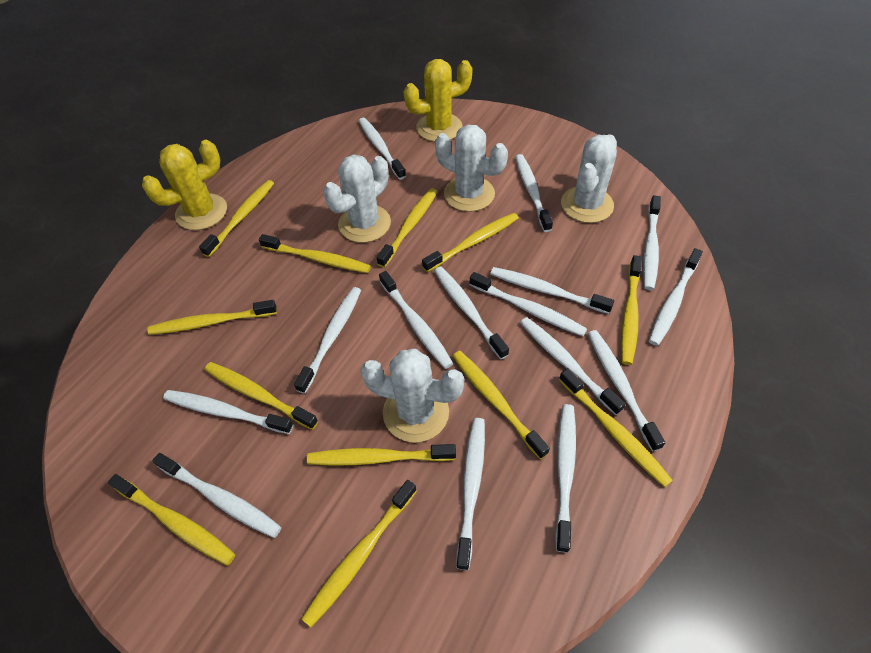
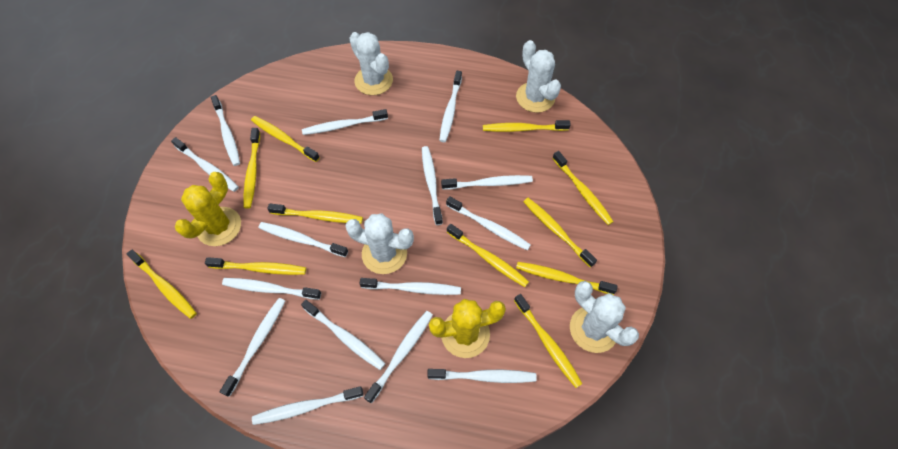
yellow toothbrush: [108,474,236,566] [147,300,277,335] [199,180,274,257] [205,362,318,430] [259,234,371,273] [302,480,417,627] [307,444,456,465] [377,188,438,268] [422,213,519,272] [453,351,550,459] [559,368,673,487] [621,255,642,365] = 12 -> [127,250,197,319] [205,257,306,275] [244,128,260,209] [251,116,320,162] [267,204,363,224] [447,224,529,287] [483,120,571,132] [514,294,583,388] [516,262,618,295] [523,198,597,268] [553,151,614,225] = 11

